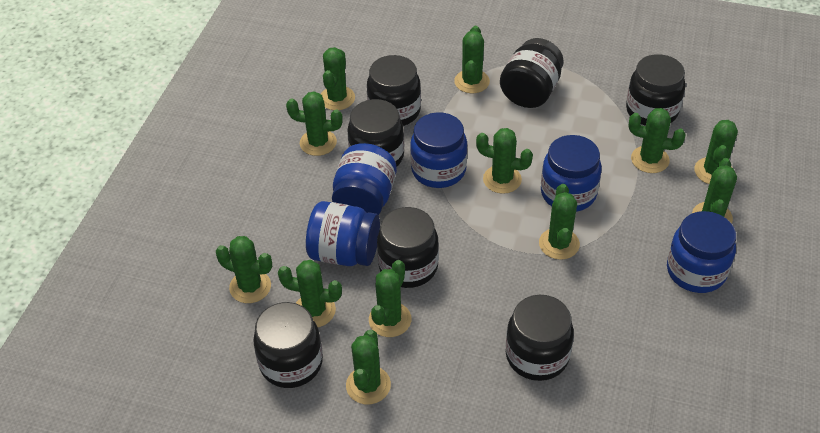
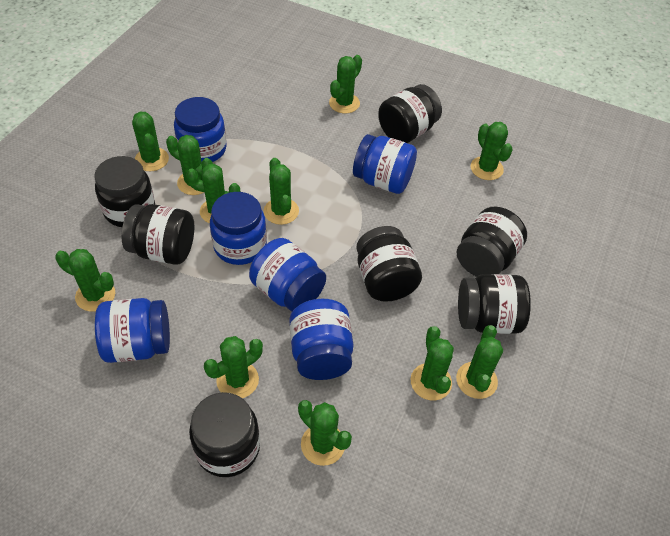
blue jar: [306,201,380,266] [332,143,397,215] [410,112,467,188] [541,135,602,212] [667,211,736,293] = 5 -> [95,298,170,363] [174,97,227,162] [210,192,267,265] [249,238,326,312] [289,299,353,380] [353,134,417,194] = 6
green cactus: [216,236,272,303] [278,260,342,327] [286,91,343,156] [321,47,355,110] [346,330,391,404] [369,260,411,337] [454,26,490,93] [476,128,533,194] [539,184,580,260] [628,108,686,173] [692,158,737,224] [694,120,738,184] = 12 -> [55,249,115,311] [132,112,169,171] [166,135,213,195] [186,164,241,223] [204,336,263,398] [264,158,299,225] [298,400,352,466] [329,55,362,113] [411,326,454,400] [456,325,503,399] [471,122,513,180] = 11

